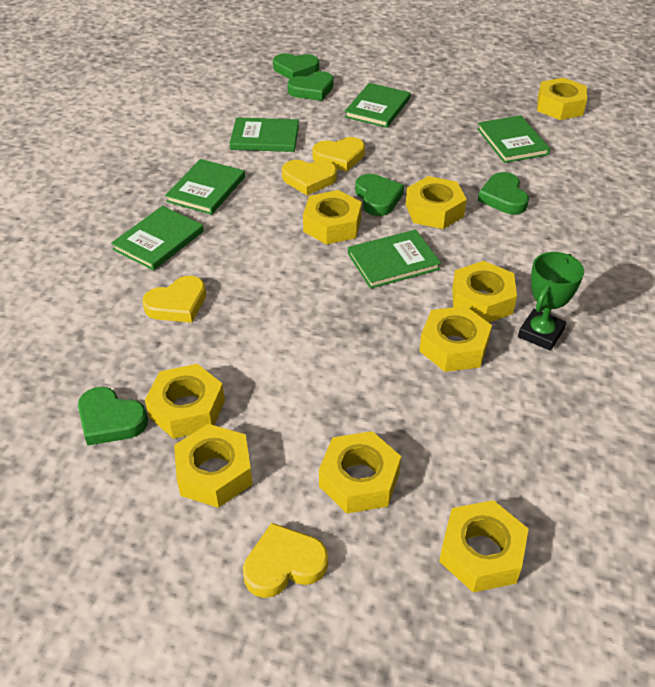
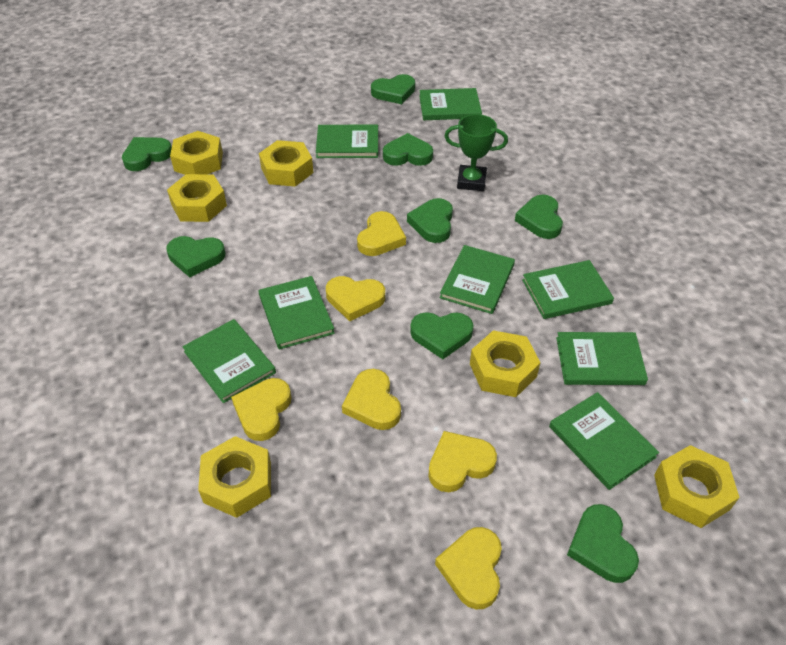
green book: [111,206,204,271] [165,159,245,215] [229,117,299,152] [345,83,411,128] [348,230,441,289] [477,115,550,163] = 6 -> [182,319,276,403] [259,276,335,350] [316,124,378,158] [419,88,482,120] [440,245,515,314] [522,260,614,319] [549,392,659,490] [556,332,648,385] = 8
green heart: [78,387,148,446] [273,53,319,79] [287,71,333,101] [355,174,404,216] [478,172,529,215] = 5 -> [122,137,172,171] [166,236,225,277] [371,74,415,104] [383,133,433,166] [407,198,453,243] [410,312,474,359] [515,195,563,239] [567,504,639,583] = 8
yellow heart: [142,276,206,323] [243,523,328,598] [282,160,337,195] [312,137,365,172] = 4 -> [231,378,292,441] [326,276,385,321] [342,369,401,430] [357,211,406,256] [428,431,497,492] [435,527,502,609] = 6
yellow nut: [145,364,225,439] [174,424,253,508] [303,190,362,245] [319,431,401,513] [406,176,467,229] [419,306,492,372] [439,500,529,592] [452,261,517,323] [537,77,587,120] = 9 -> [167,174,227,222] [170,131,223,175] [198,436,271,518] [259,140,313,187] [470,330,541,397] [654,445,740,528] = 6

